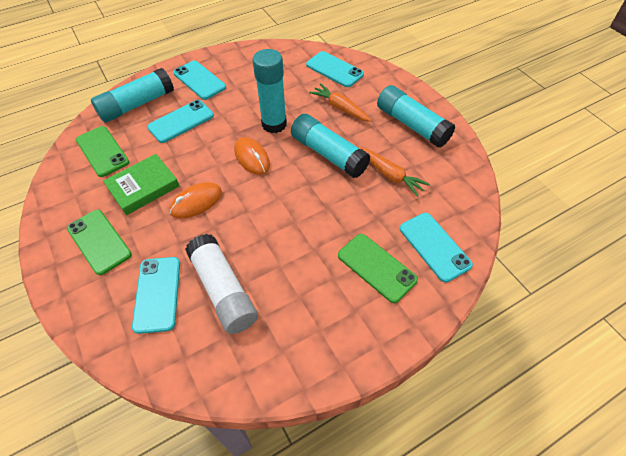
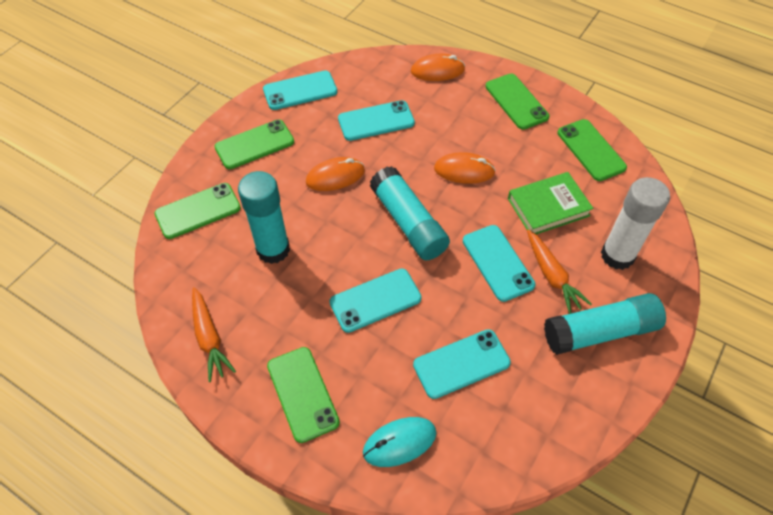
green phone: [67,210,132,275] [76,126,129,177] [338,234,418,303] = 3 -> [155,183,241,239] [215,120,294,169] [267,347,340,443] [486,74,549,130] [557,119,627,181] = 5
orange mouse: [169,182,222,219] [234,137,270,175] = 2 -> [306,157,365,191] [411,54,465,81] [434,152,496,184] = 3
turquoise glue stick: [91,68,174,123] [252,49,287,133] [291,114,371,178] [377,85,455,148] = 4 -> [238,171,290,264] [370,166,450,261] [544,293,666,355] = 3
turquoise mouse: none = 0 -> [363,417,436,467] = 1

